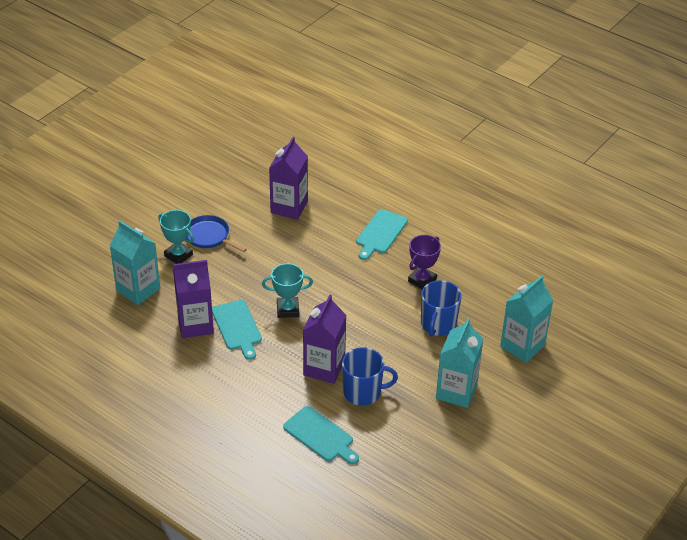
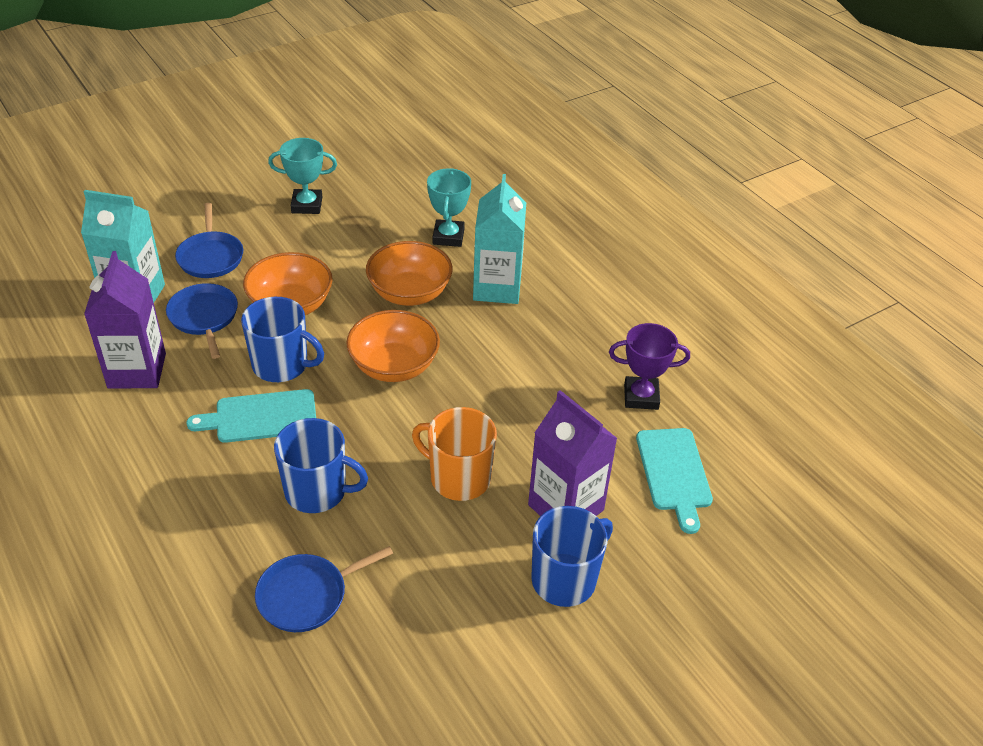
blue mug: [342,347,398,406] [421,280,462,337] = 2 -> [241,297,324,382] [274,418,368,513] [531,506,613,607] = 3
blue pan: [187,215,247,252] = 1 -> [166,283,238,359] [175,203,243,278] [255,546,393,632] = 3
orange bowl: none = 0 -> [243,252,333,315] [346,310,440,382] [366,241,453,306] = 3
orange mug: none = 0 -> [412,407,497,501] = 1
purple carton: [173,260,214,338] [269,137,308,220] [303,295,347,384] = 3 -> [84,251,166,389] [528,390,618,516] = 2
turquoise carton: [109,220,160,305] [436,318,483,408] [500,275,553,363] = 3 -> [81,190,165,302] [473,174,526,304] = 2
turquoise cutting board: [212,300,262,360] [283,406,359,464] [356,209,408,260] = 3 -> [186,389,316,443] [636,428,713,534] = 2

